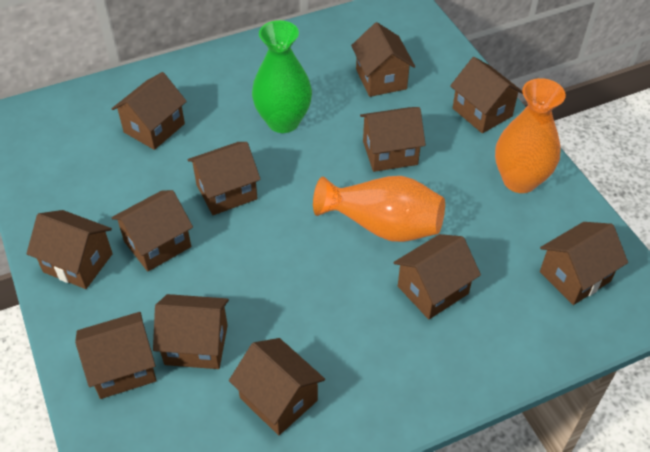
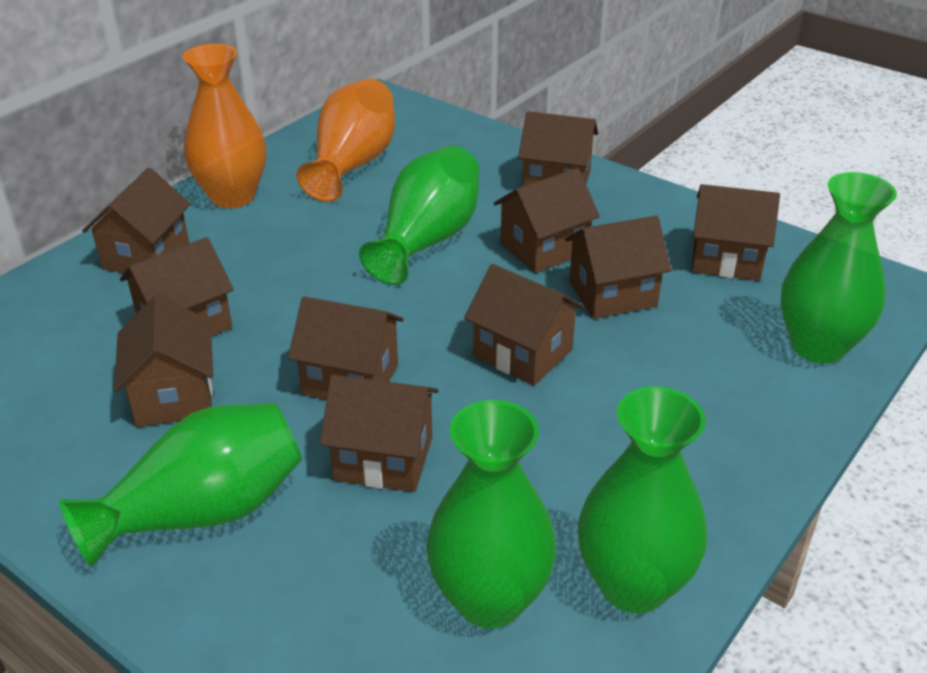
brown house: [26,210,113,289] [75,312,157,399] [112,72,187,150] [112,190,193,272] [153,294,229,369] [188,142,261,215] [229,338,325,435] [351,22,415,97] [360,107,426,172] [393,234,481,319] [450,57,523,133] [540,222,628,305] = 12 -> [82,168,191,273] [114,294,213,427] [120,237,234,336] [288,296,404,400] [320,375,439,492] [464,264,585,386] [494,168,600,273] [518,111,598,187] [565,216,672,319] [692,184,780,281] = 10
green vase: [252,20,312,133] = 1 -> [59,403,302,567] [359,146,480,285] [426,400,556,629] [578,386,707,613] [781,172,897,363] = 5

